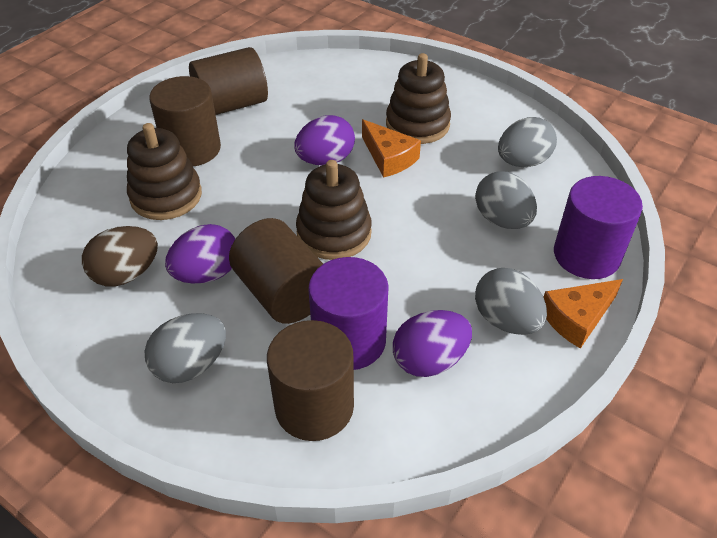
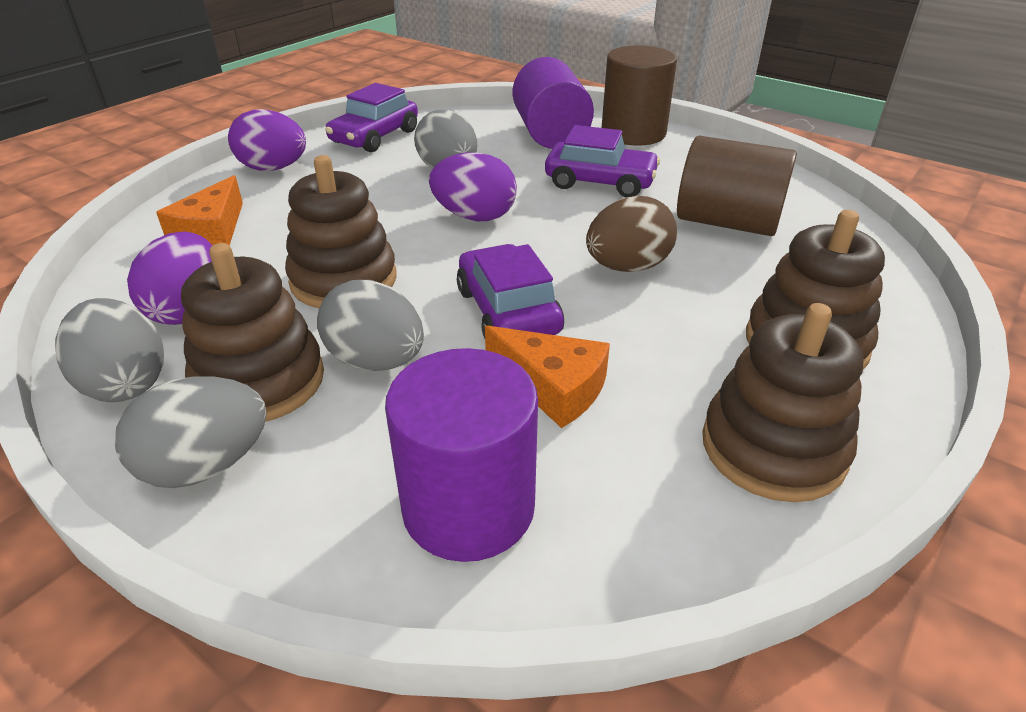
brown cylinder: [149,76,221,166] [189,47,268,115] [229,218,323,324] [267,320,354,441] = 4 -> [602,45,677,146] [677,136,797,236] = 2
brown stacking toy: [127,123,202,220] [296,160,372,260] [386,53,451,144] = 3 -> [181,243,324,422] [285,155,396,308] [702,303,864,502] [746,210,885,370] = 4
purple car: none = 0 -> [325,83,418,152] [457,244,564,338] [545,125,660,198] = 3

